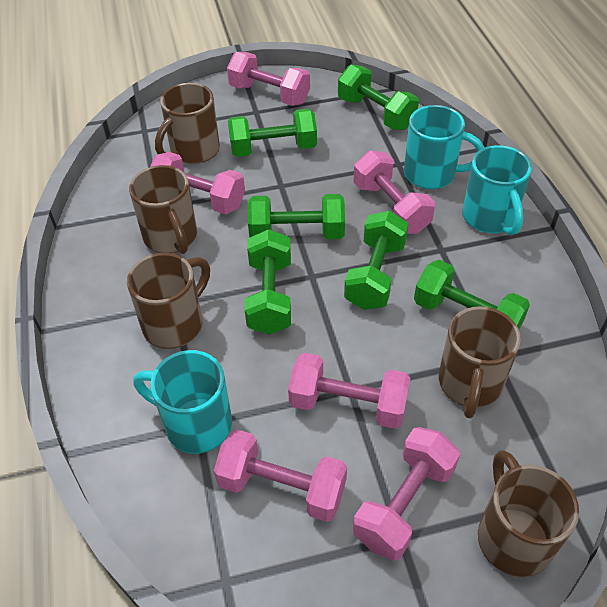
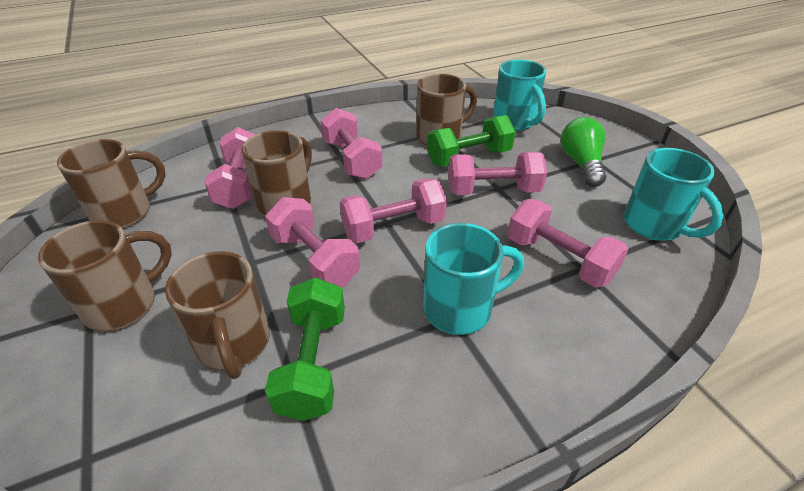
green dumbbell: [228,109,317,157] [245,229,291,334] [248,194,345,239] [338,64,419,130] [344,211,408,310] [414,260,530,329] = 6 -> [265,277,345,421] [427,115,516,167] = 2
green light bulb: none = 0 -> [561,117,606,187] = 1

